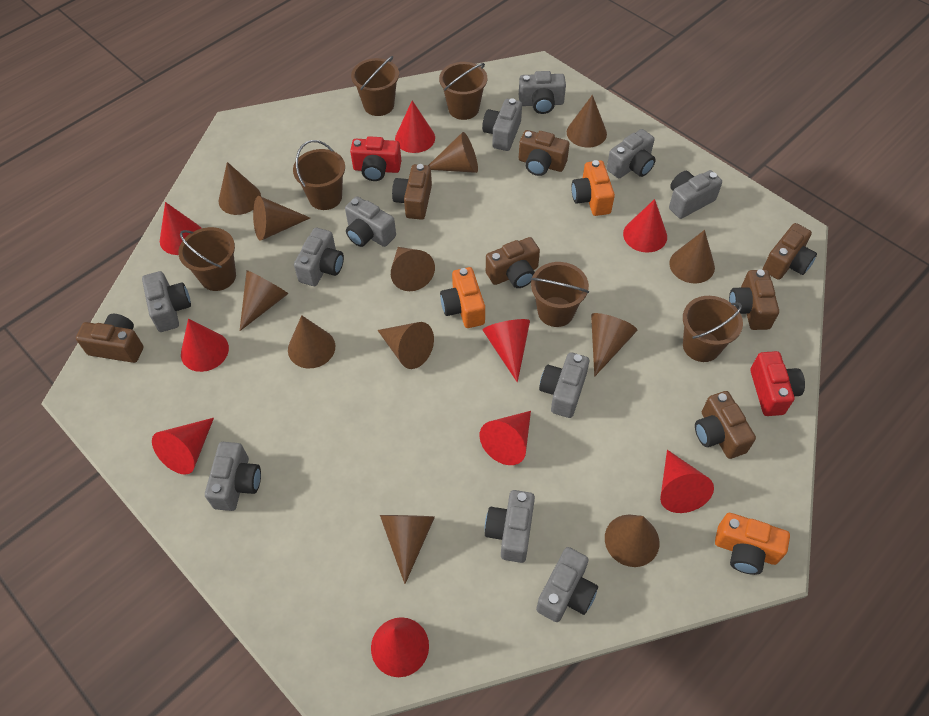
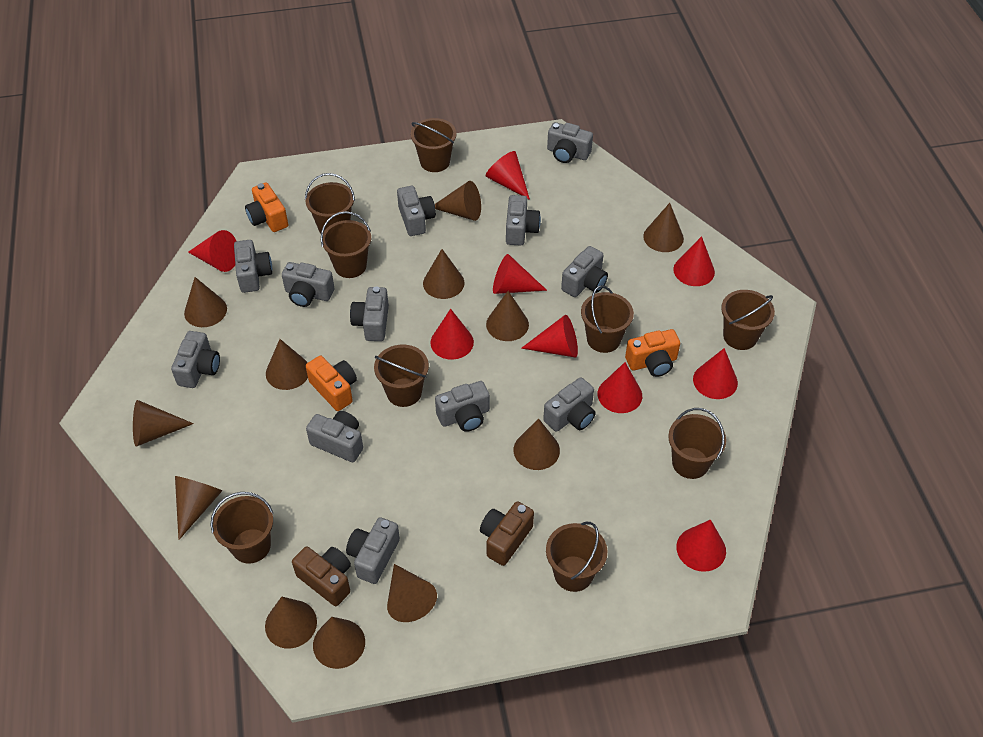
brown bucket: [178,227,236,291] [293,140,345,210] [351,56,399,116] [439,62,487,120] [531,262,589,327] [683,296,743,362] = 6 -> [211,492,273,564] [305,173,355,234] [321,211,371,278] [374,345,429,407] [411,118,457,172] [546,522,607,592] [581,285,634,353] [668,408,726,479] [721,290,775,350] = 9
brown camera: [76,314,143,363] [392,164,432,220] [486,237,540,288] [519,130,569,176] [695,391,756,459] [729,269,779,330] [763,223,817,280] = 7 -> [292,546,351,606] [480,501,534,566] = 2
grey camera: [142,271,191,332] [205,442,261,511] [294,228,344,286] [345,196,396,247] [482,98,522,151] [485,490,535,563] [519,71,566,114] [536,547,598,622] [539,352,589,418] [607,129,656,179] [669,170,722,219] = 11 -> [171,331,220,388] [234,240,272,293] [282,262,334,307] [306,411,363,462] [346,517,400,584] [350,286,389,341] [397,186,436,236] [435,381,490,432] [506,195,541,245] [543,377,595,432] [547,122,593,163] [561,246,608,297] = 12
red camera: [350,136,401,181] [750,351,805,416] = 2 -> none = 0

